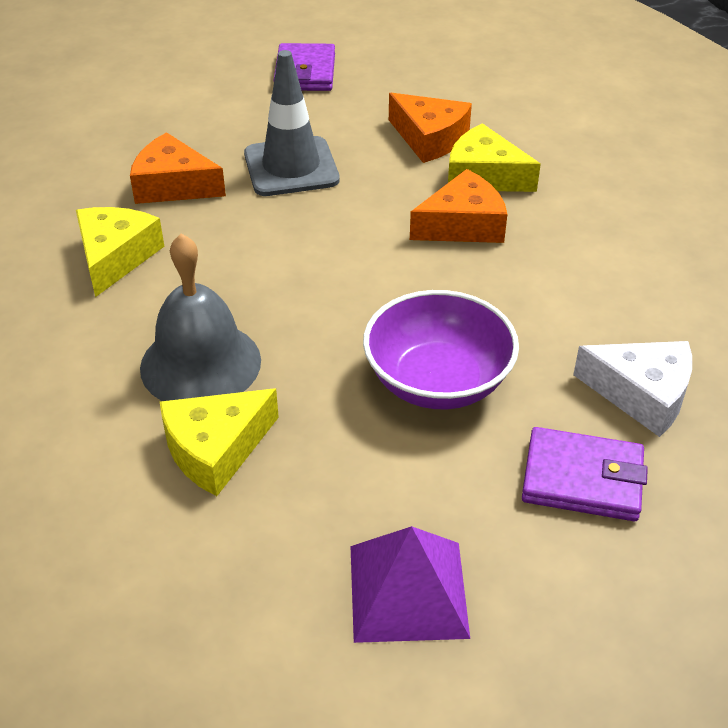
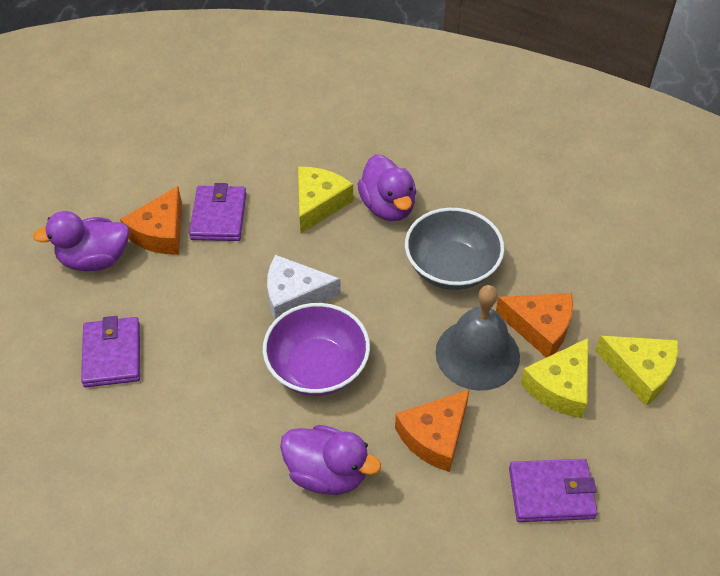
grey bowl: none = 0 -> [405,208,504,290] = 1
grey traffic cone: [244,50,340,196] = 1 -> none = 0
purple duck: none = 0 -> [33,211,129,271] [280,425,381,495] [357,154,416,221] = 3
purple pyramid: [351,526,470,643] = 1 -> none = 0
purple wallet: [273,43,335,91] [522,427,648,521] = 2 -> [81,316,140,387] [189,183,246,241] [509,459,598,522] = 3

